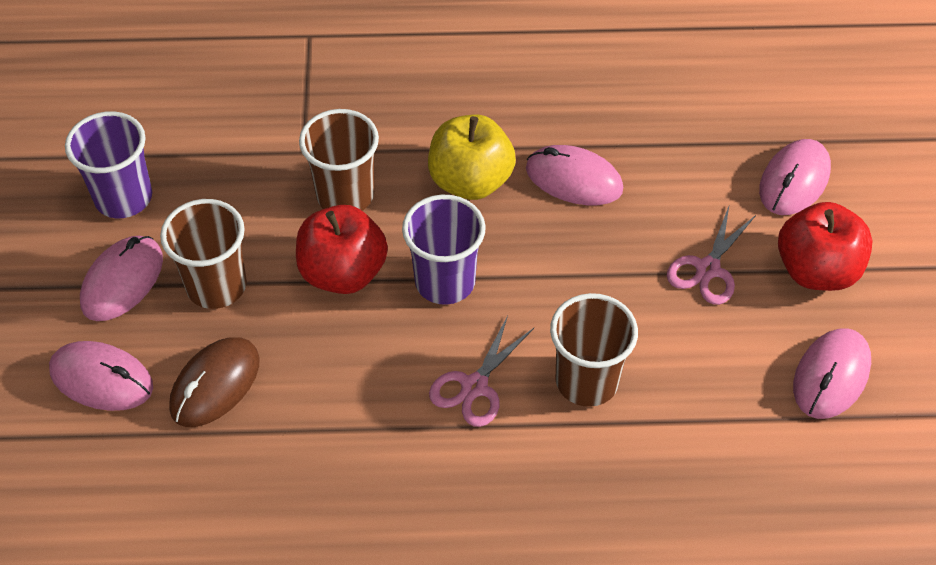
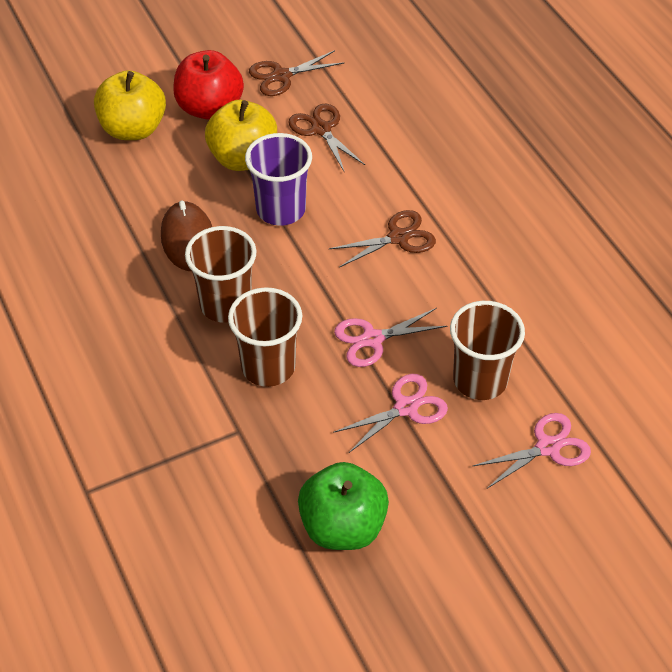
brown scissors: none = 0 -> [249,50,344,96] [288,104,365,173] [329,210,436,268] = 3
green apple: none = 0 -> [298,462,389,550] = 1
pink mouse: [49,341,153,411] [80,236,163,321] [526,145,623,205] [759,139,831,215] [793,328,871,419] = 5 -> none = 0
pink scissors: [429,316,534,427] [667,207,756,305] = 2 -> [333,374,448,453] [334,308,447,367] [473,413,591,489] = 3
purple cup: [65,111,152,218] [402,195,486,305] = 2 -> [245,133,312,226] = 1
red apple: [296,205,388,294] [778,202,873,291] = 2 -> [173,50,244,120] = 1
yellow apple: [428,115,516,200] = 1 -> [94,70,166,140] [205,100,277,171] = 2

